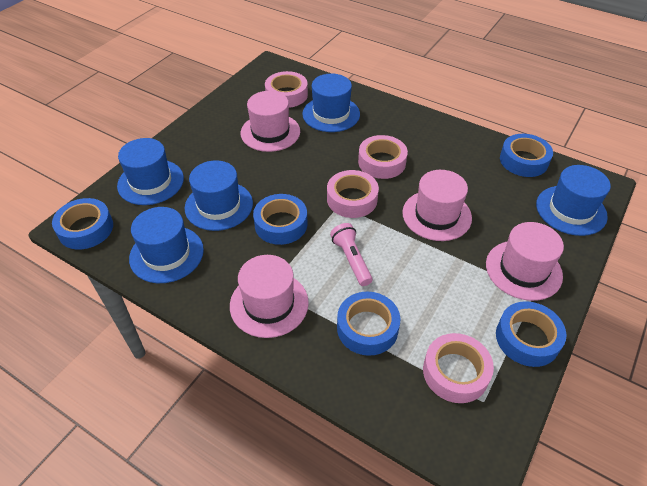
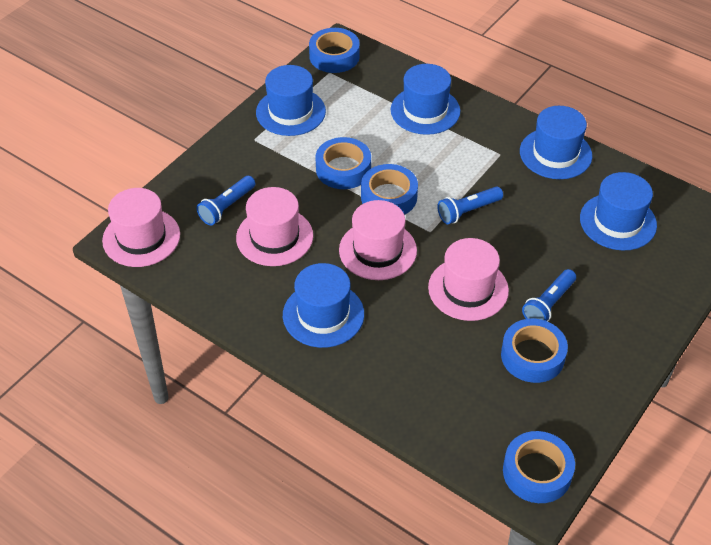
blue flashlight: none = 0 -> [196,176,256,225] [437,186,503,224] [522,269,576,321] = 3
pink flashlight: [330,223,373,286] = 1 -> none = 0
pink tape: [265,71,308,108] [327,170,379,218] [358,135,408,179] [423,333,494,403] = 4 -> none = 0

